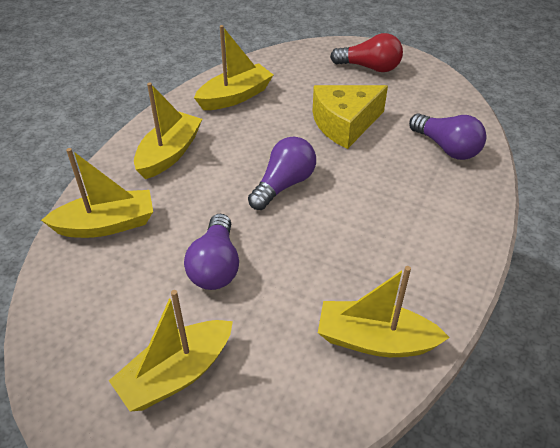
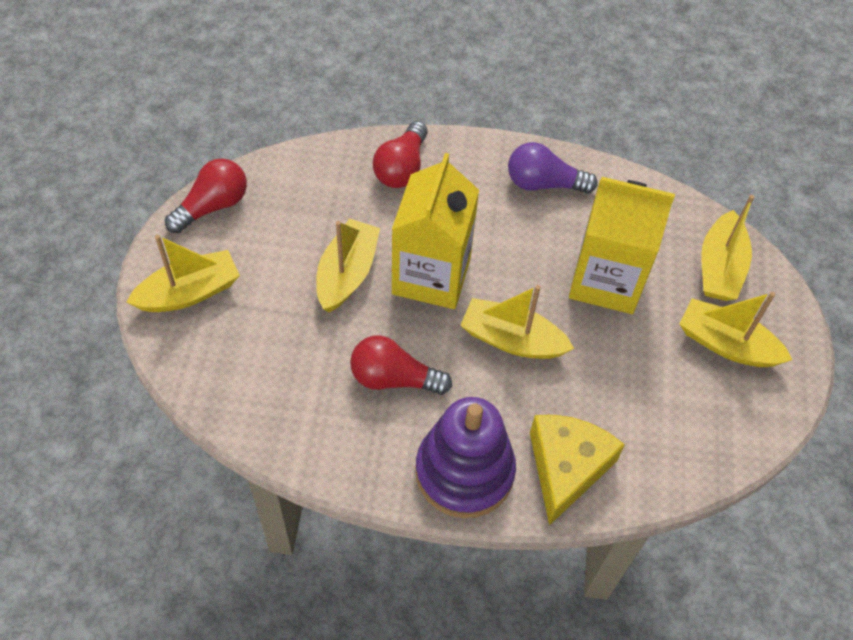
purple light bulb: [184,214,239,290] [248,137,316,210] [409,113,486,160] = 3 -> [508,142,598,194] = 1
purple stacking toy: none = 0 -> [415,397,516,518] = 1
red light bulb: [330,33,403,72] = 1 -> [165,158,247,233] [350,336,452,395] [373,121,428,188] = 3
yellow carton: none = 0 -> [392,153,479,309] [569,177,675,314] = 2

